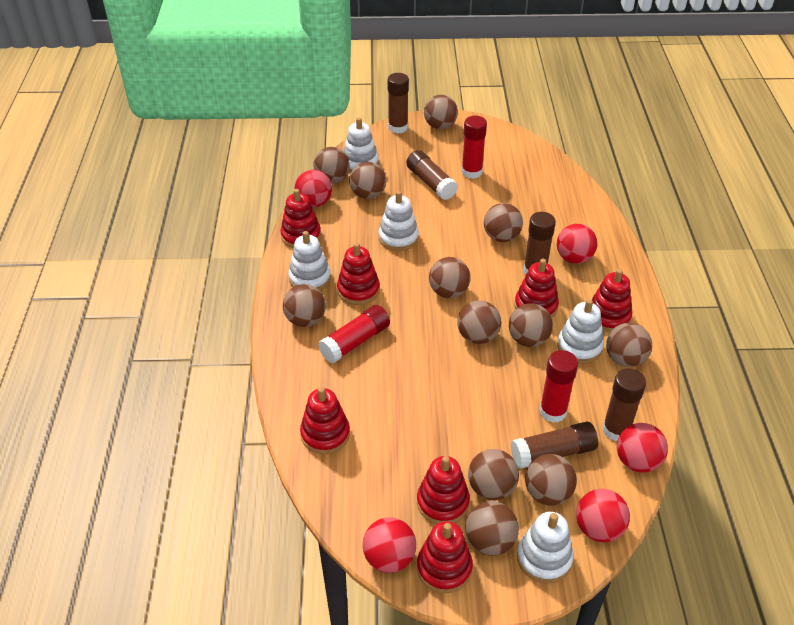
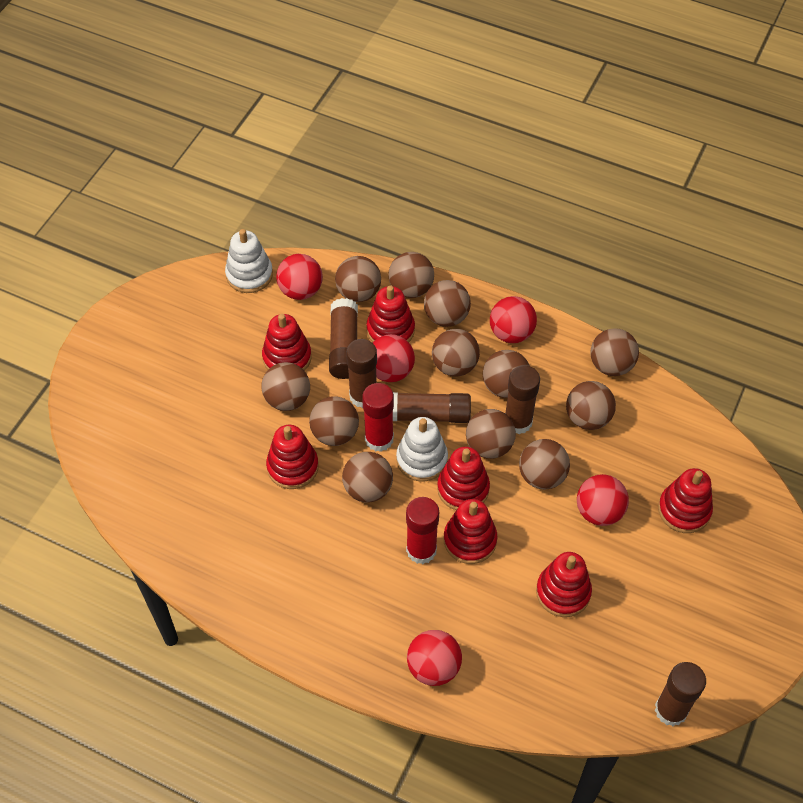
red glue stick: [318,305,390,363] [462,116,487,179] [539,350,578,423] = 3 -> [362,383,394,452] [406,497,439,564] = 2
white stacking toy: [288,231,331,291] [344,117,379,173] [379,191,419,251] [517,512,574,583] [557,299,604,364] = 5 -> [225,229,273,293] [396,417,448,482] = 2

